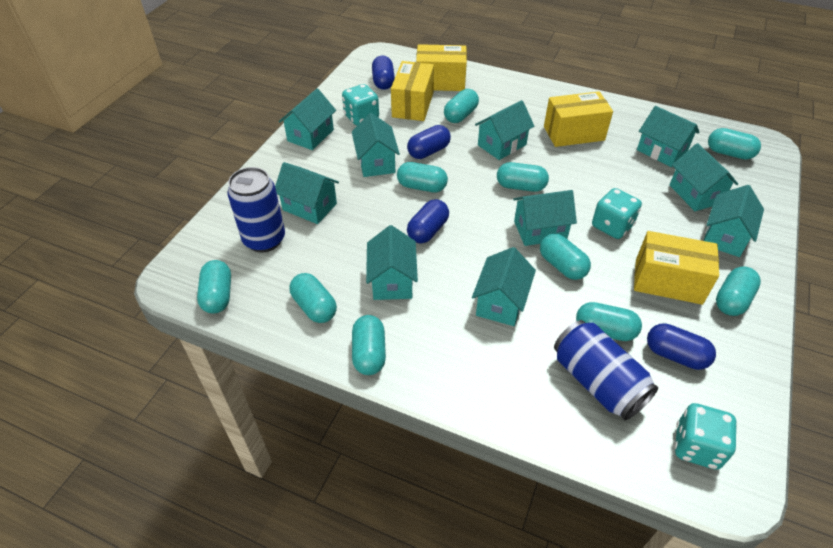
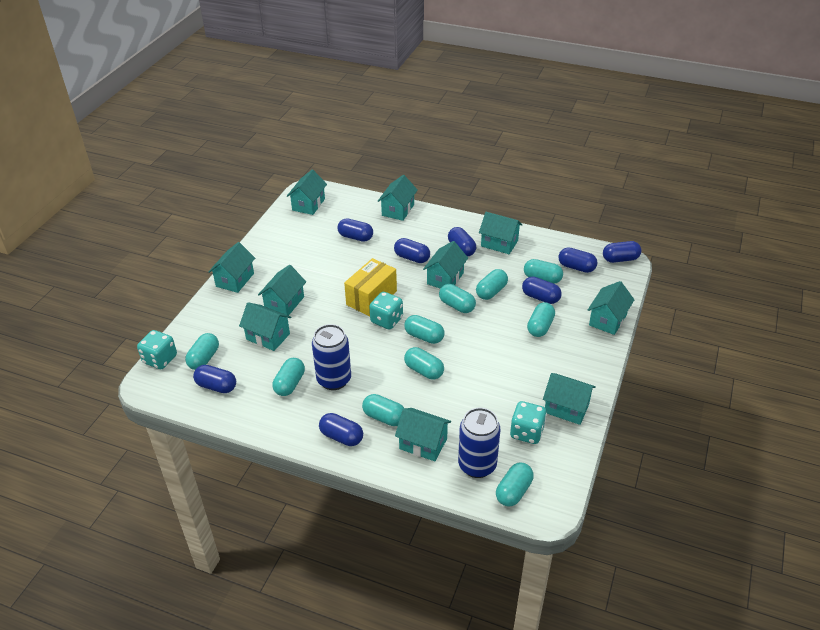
blue capsule: [372,56,395,90] [407,125,451,159] [407,199,449,243] [647,323,716,370] = 4 -> [193,365,236,393] [319,413,363,446] [338,218,373,242] [394,238,430,263] [448,227,476,257] [522,277,562,304] [558,247,597,273] [603,241,641,263] = 8
yellow box: [391,61,434,121] [416,44,467,91] [544,91,613,147] [634,231,719,305] = 4 -> [344,258,397,316] = 1

